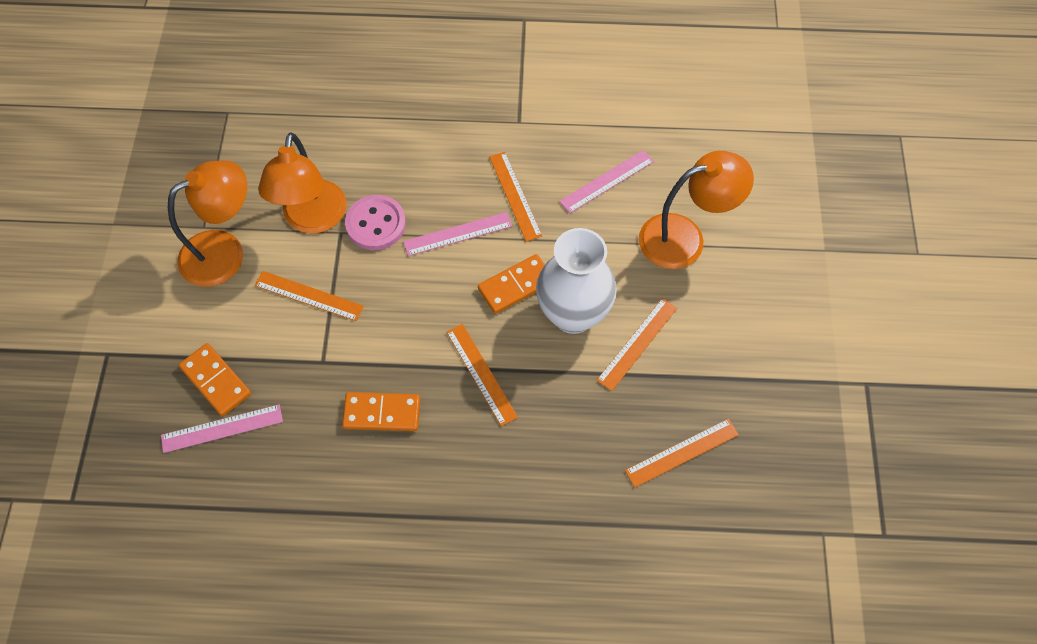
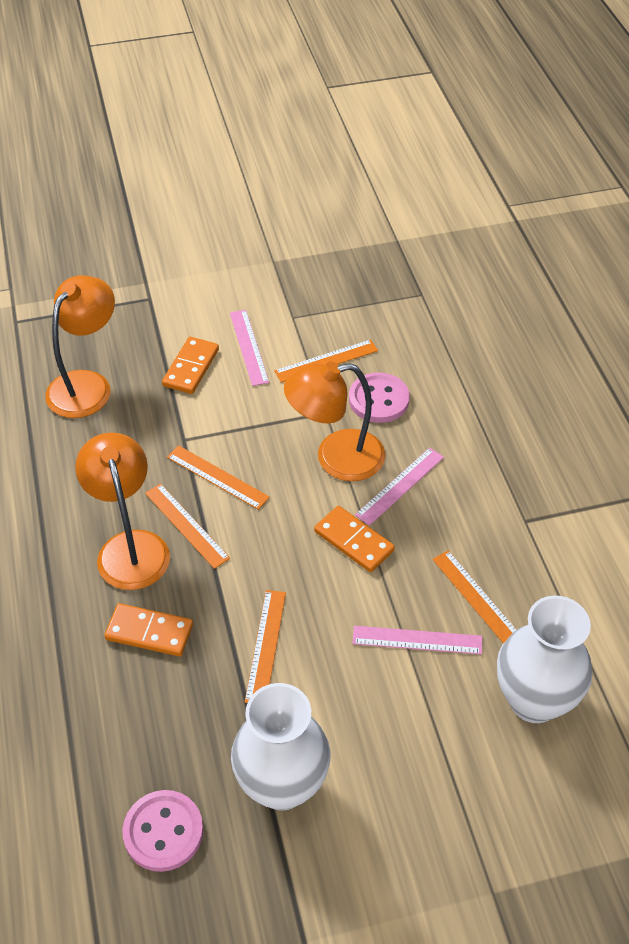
pink button: [345,195,406,250] = 1 -> [122,790,203,872] [349,373,410,423] = 2
white vase: [536,228,617,334] = 1 -> [231,683,331,810] [497,596,592,723] = 2

